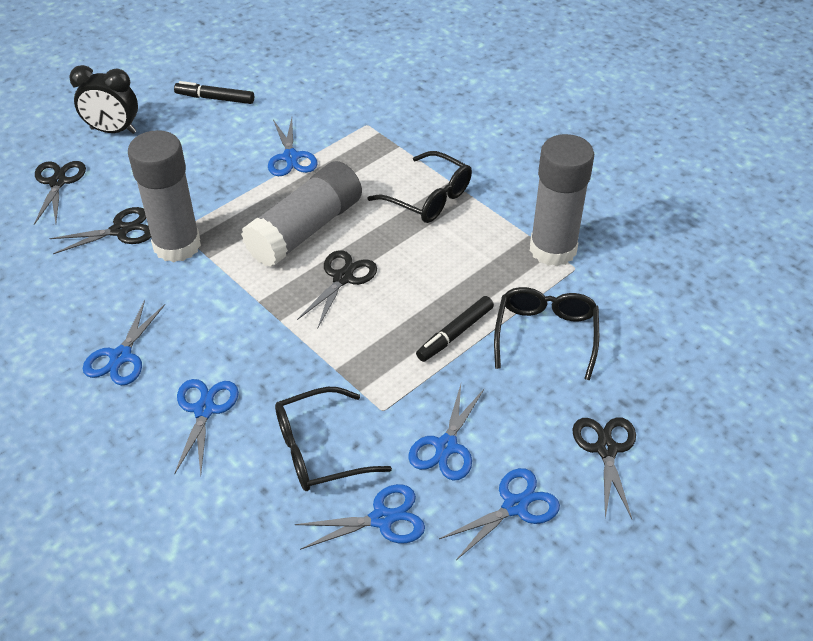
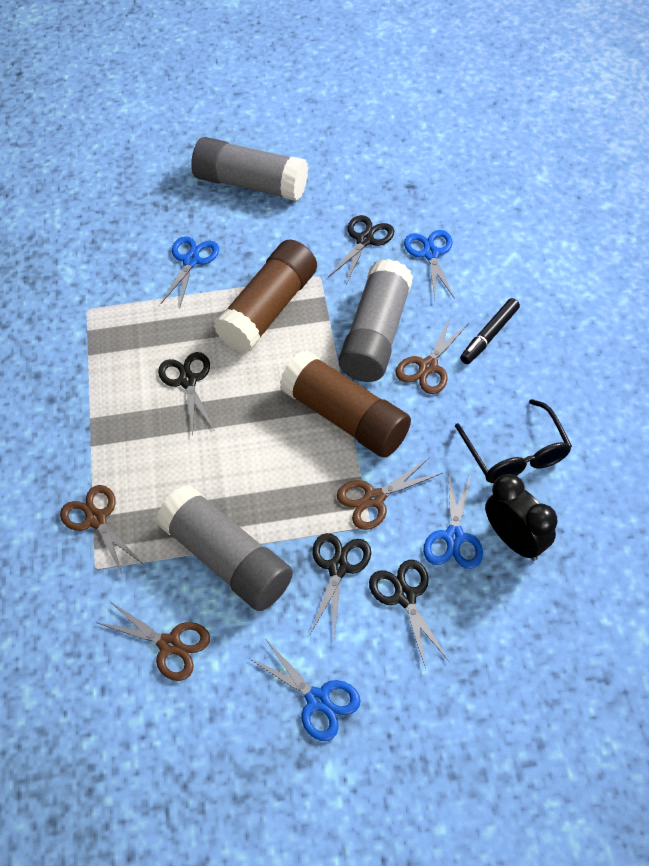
black glasses: [275,387,392,491] [367,151,472,223] [494,287,599,380] = 3 -> [455,399,572,483] = 1
black marker: [174,81,254,104] [416,296,494,362] = 2 -> [460,298,520,364] = 1
blue scissors: [83,300,165,385] [174,379,239,475] [268,118,318,176] [295,484,425,550] [408,384,485,481] [439,468,560,560] = 6 -> [160,236,219,307] [250,641,361,741] [404,230,455,299] [423,471,483,569] = 4
brown glue stick: none = 0 -> [213,240,317,353] [280,351,411,458] = 2
brown scissors: none = 0 -> [60,485,144,576] [98,602,210,681] [337,457,442,530] [395,317,469,394] = 4

